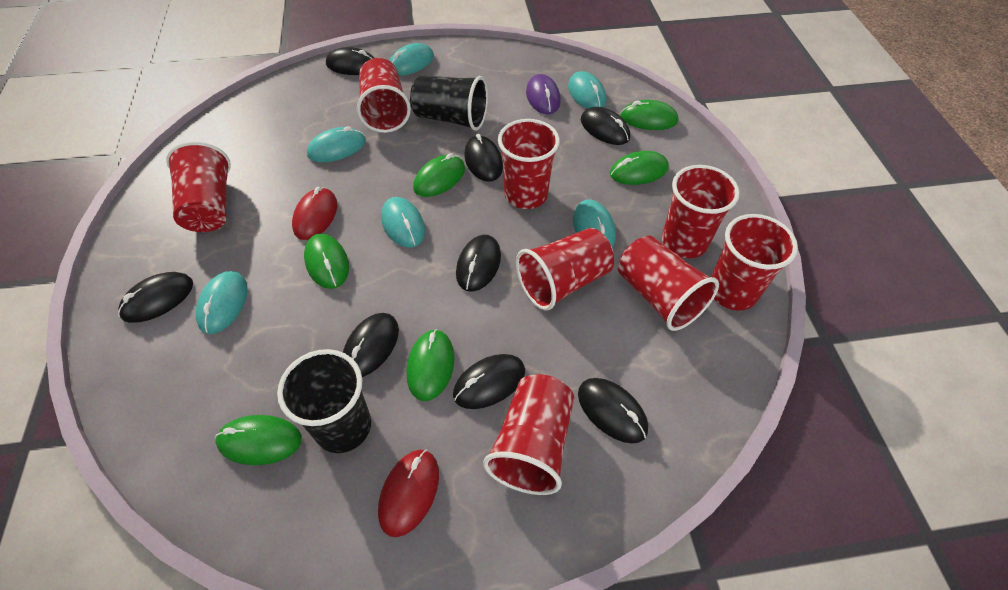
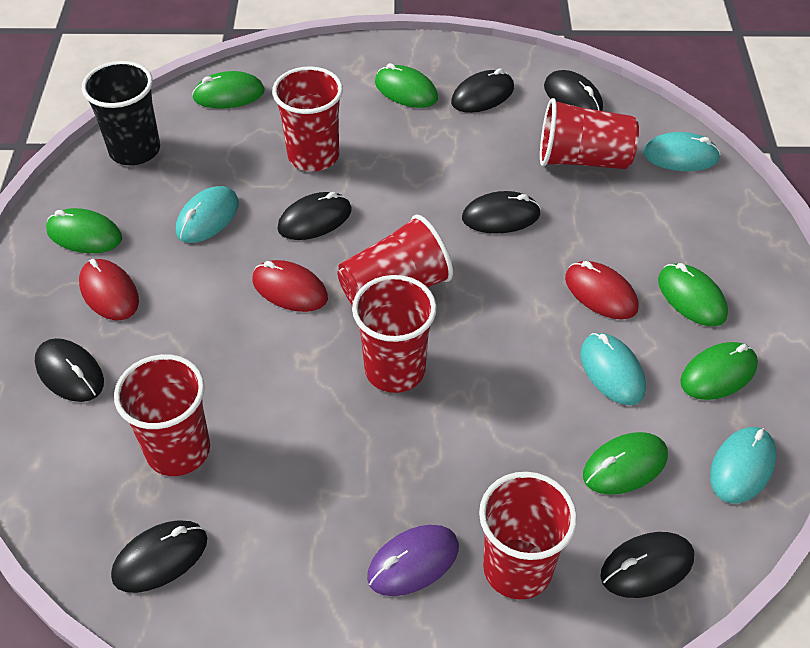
black cup: [277,349,371,453] [410,75,488,131] = 2 -> [82,61,160,165] = 1
black mouse: [118,272,193,323] [326,47,374,75] [343,313,399,377] [453,354,525,409] [456,235,501,292] [464,134,503,182] [578,378,648,444] [581,107,630,145] = 8 -> [35,338,104,402] [111,520,207,593] [277,192,352,240] [451,68,514,113] [462,191,541,234] [544,70,603,111] [600,532,694,598] = 7
red cup: [166,142,231,232] [357,58,411,133] [483,374,574,495] [498,119,560,209] [516,228,614,310] [618,235,719,331] [662,165,740,258] [711,214,798,311] = 8 -> [114,354,210,476] [272,66,343,172] [337,215,453,305] [352,275,437,393] [479,472,577,600] [540,98,639,169] = 6
red mouse: [292,187,337,240] [378,450,439,537] = 2 -> [79,259,139,320] [253,260,328,312] [565,261,639,319] = 3
turquoise mouse: [196,271,248,334] [307,126,366,162] [381,197,425,248] [389,43,434,76] [568,71,606,109] [573,200,616,248] = 6 -> [176,186,239,243] [580,333,646,405] [643,132,721,171] [710,427,777,503] = 4

